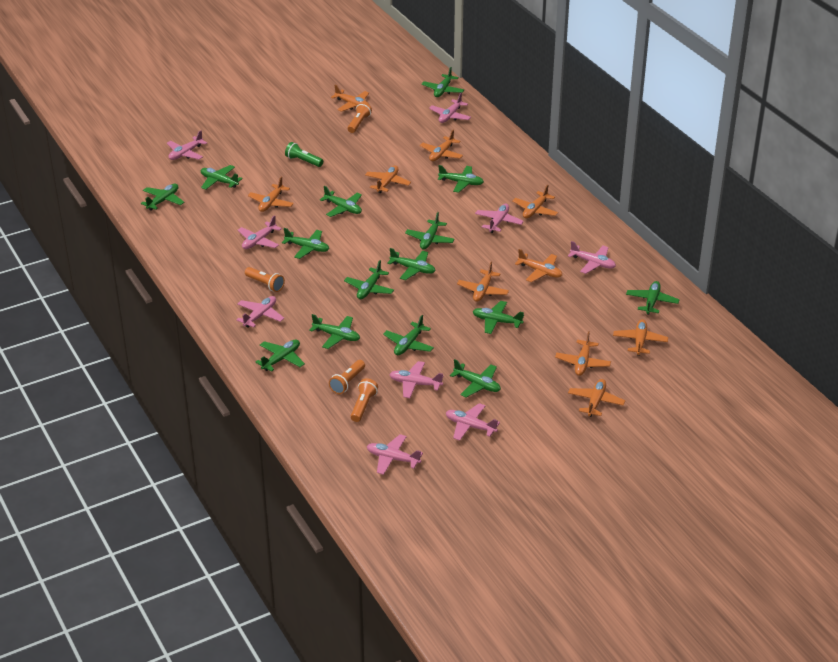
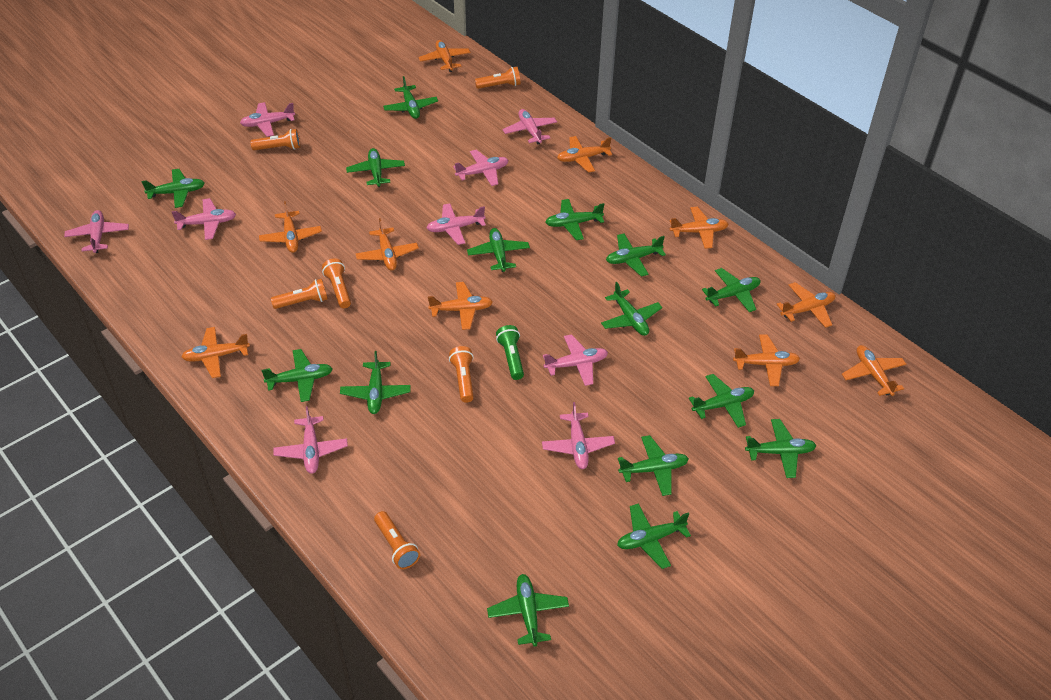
orange flashlight: [245,267,285,292] [329,360,365,394] [348,102,372,133] [351,378,378,422] = 4 -> [250,129,300,150] [271,279,328,309] [322,258,351,308] [374,511,420,569] [449,346,474,403] [475,67,521,89] = 6

